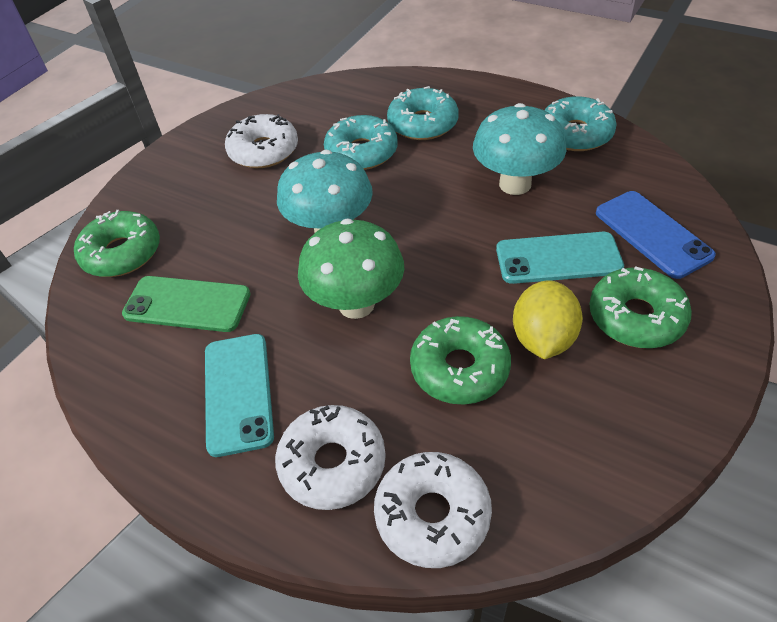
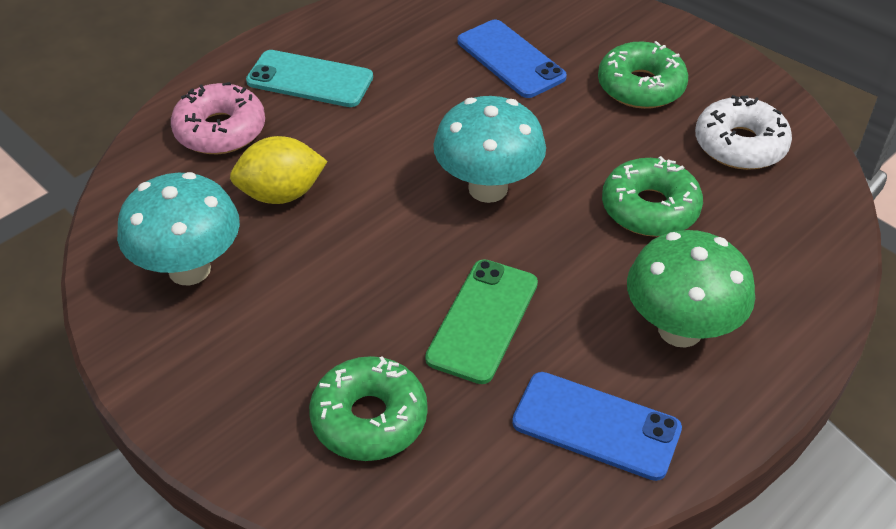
blue phone: [596,191,716,279] = 1 -> [458,20,567,98] [512,372,682,481] = 2
pink donut: none = 0 -> [171,82,265,154] = 1
turquoise donut: [324,115,398,170] [387,86,459,140] [544,96,617,151] = 3 -> none = 0
turquoise phone: [205,334,274,457] [496,232,624,284] = 2 -> [246,50,373,107] = 1
white donut: [225,114,298,168] [275,405,386,510] [374,452,492,568] = 3 -> [695,95,792,170] = 1

